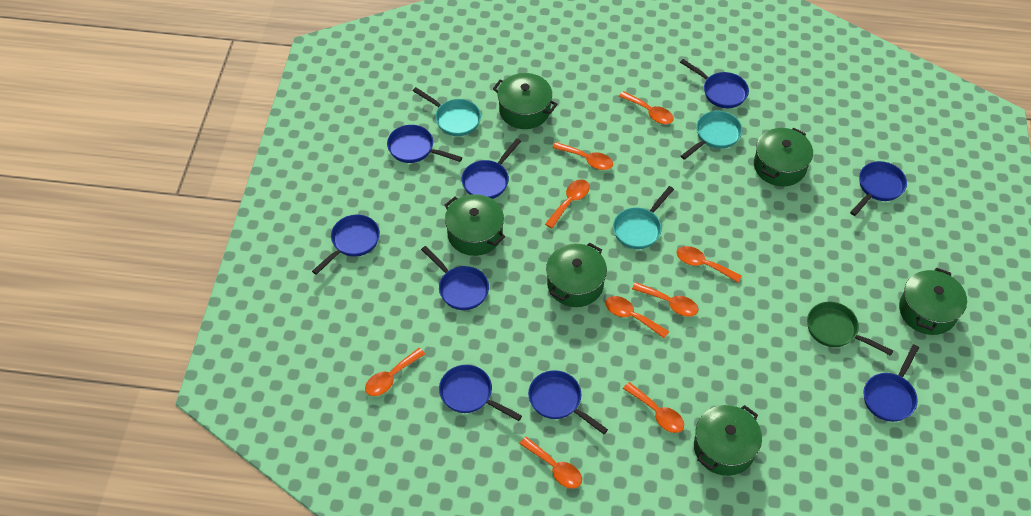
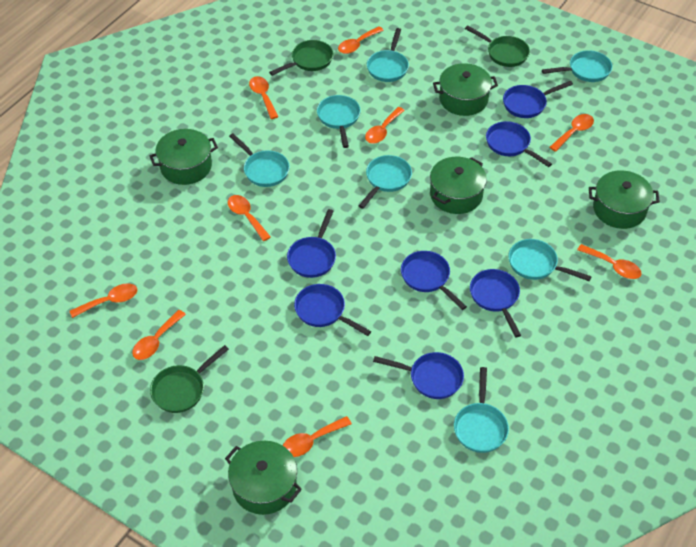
blue pan: [312,215,380,275] [387,125,462,163] [421,246,489,310] [439,365,522,421] [462,139,521,199] [528,370,608,434] [680,59,749,108] [850,161,907,216] [863,344,919,422] = 9 -> [287,209,336,278] [294,284,371,336] [373,352,464,399] [401,251,467,310] [470,269,521,337] [486,121,552,167] [503,81,573,118] = 7
green pan: [807,302,893,356] = 1 -> [150,345,229,413] [269,40,333,76] [465,25,530,67] = 3
green pot: [444,194,505,256] [493,73,557,129] [546,243,607,307] [694,405,762,476] [754,128,813,186] [899,267,967,335] = 6 -> [150,129,218,185] [225,441,302,515] [430,157,487,214] [433,63,498,116] [589,170,660,229] = 5
turquoise pan: [413,87,481,136] [613,186,674,249] [681,111,742,160] = 3 -> [229,133,290,187] [317,95,361,148] [359,155,412,209] [367,28,409,82] [454,367,509,453] [508,239,592,281] [542,50,612,82] = 7

